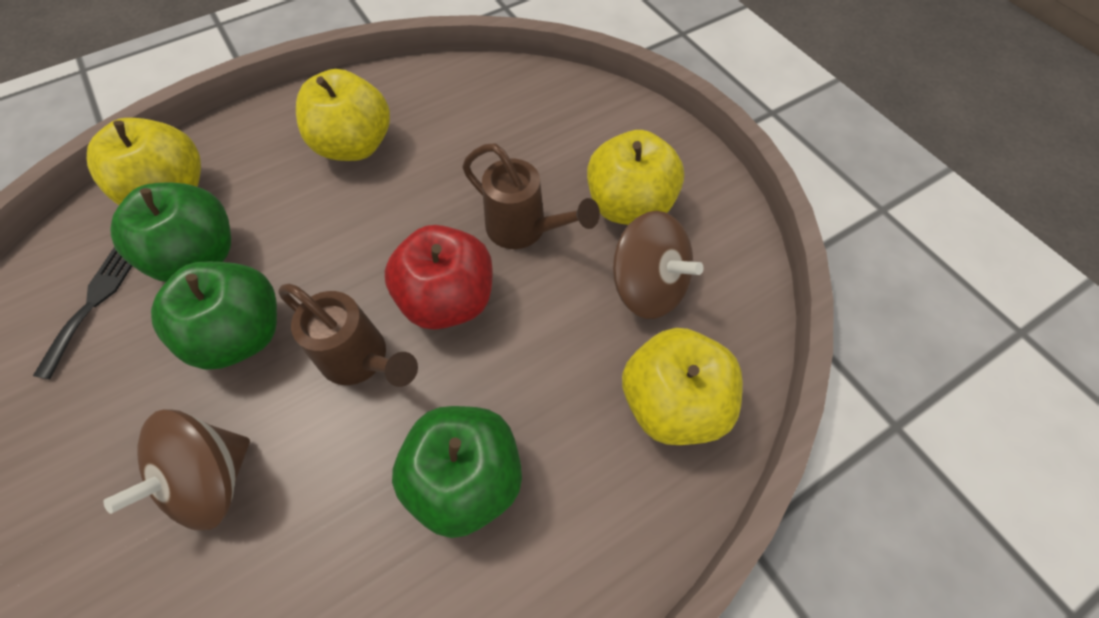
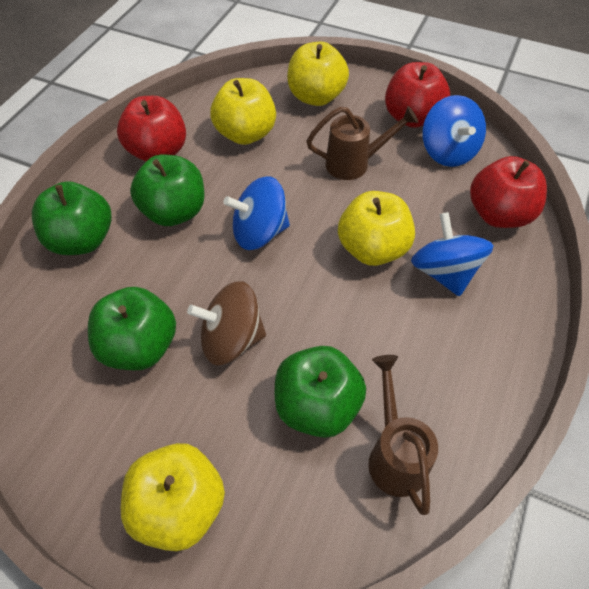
black fork: [33,247,132,379] = 1 -> none = 0
blue spinning top: none = 0 -> [223,176,290,250] [411,212,494,296] [422,95,486,167] = 3
brown spinning top: [103,409,250,530] [613,211,704,319] = 2 -> [187,281,266,365] = 1
green apple: [110,182,231,282] [151,261,277,370] [392,406,522,538] = 3 -> [32,181,112,255] [88,287,176,370] [130,155,205,226] [275,346,366,438] = 4
red apple: [385,225,493,330] = 1 -> [117,96,186,161] [385,62,450,128] [470,156,547,228] = 3

